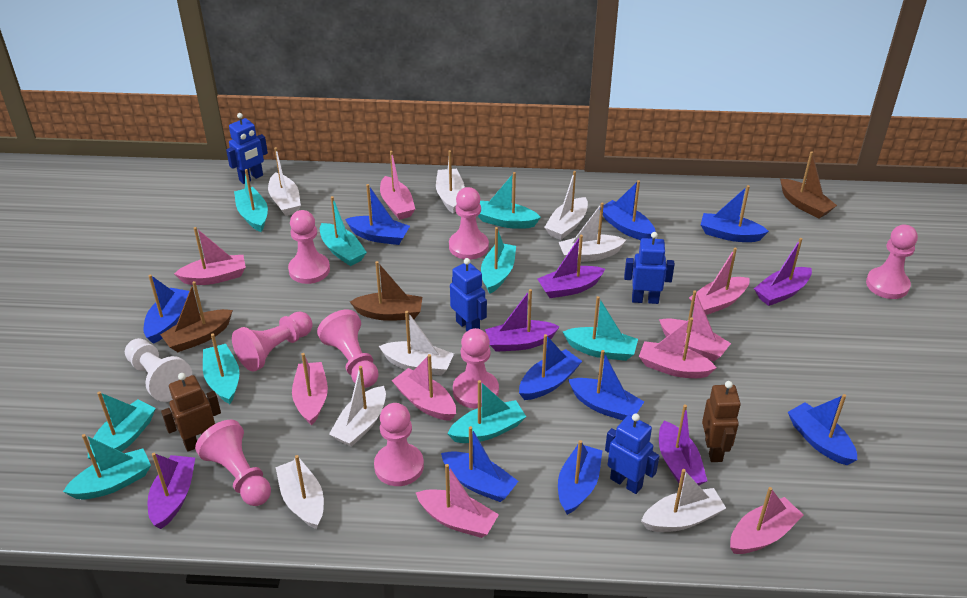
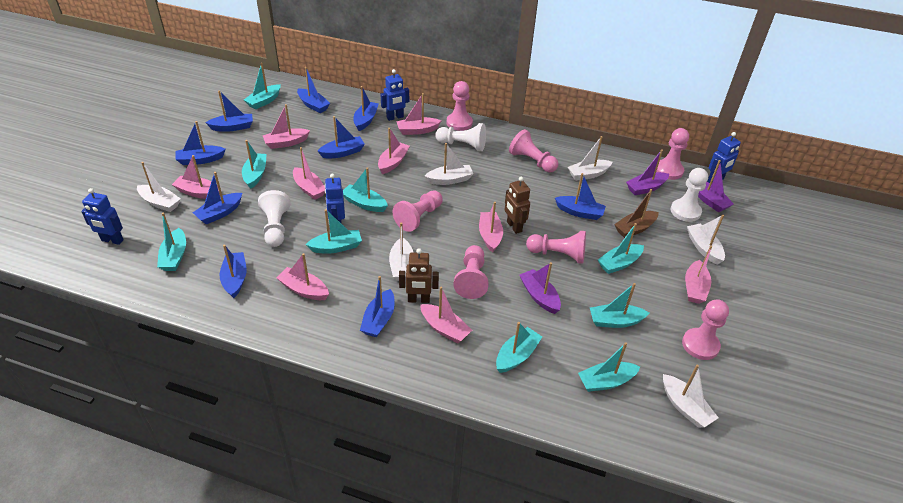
brown boat: [160,281,233,352] [350,261,422,321] [780,151,837,219] = 3 -> [614,189,658,238] = 1
pink pawn: [195,420,271,506] [232,312,313,372] [288,210,330,284] [317,310,379,388] [374,403,424,486] [449,187,489,260] [453,328,499,408] [866,225,918,299] = 8 -> [392,190,443,232] [447,81,473,131] [453,245,489,299] [509,129,558,172] [526,231,586,264] [656,128,689,180] [682,299,729,360] = 7
purple boat: [148,453,195,529] [485,289,560,352] [538,235,605,298] [659,404,707,487] [754,238,812,306] = 5 -> [519,262,561,314] [626,149,669,195] [698,160,734,212] = 3
white boat: [268,147,301,216] [276,455,324,529] [329,366,386,447] [379,311,454,376] [436,150,465,214] [544,171,588,240] [559,203,626,262] [641,469,726,532] = 8 -> [137,162,181,212] [389,223,414,281] [425,143,473,185] [568,136,612,181] [663,364,718,428] [687,215,725,265] = 6
white pawn: [125,338,192,402] = 1 -> [258,190,290,247] [435,123,486,151] [671,168,708,222] = 3

